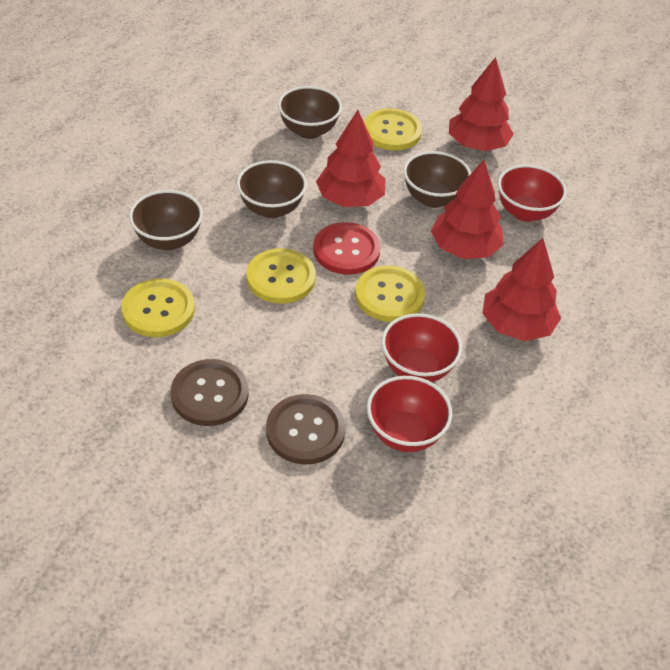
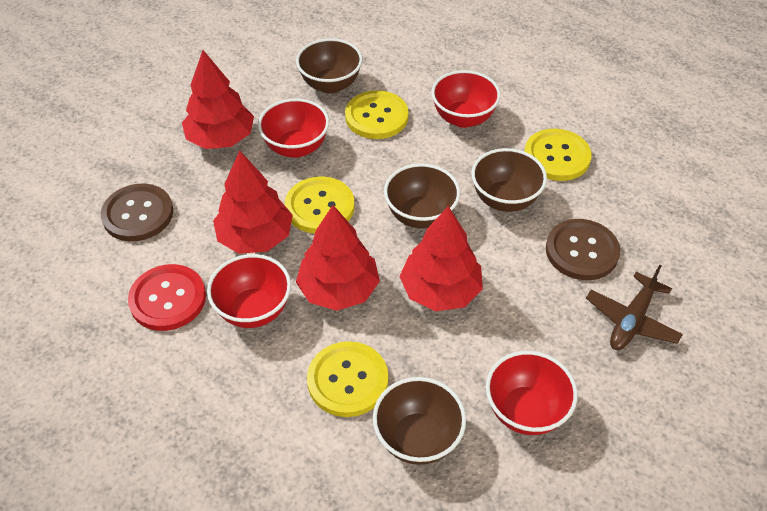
brown plane: none = 0 -> [586,265,683,350] = 1
red bowl: [367,376,452,452] [382,313,462,382] [498,165,567,222] = 3 -> [207,254,291,328] [258,98,329,158] [431,70,501,128] [486,351,578,435] = 4

